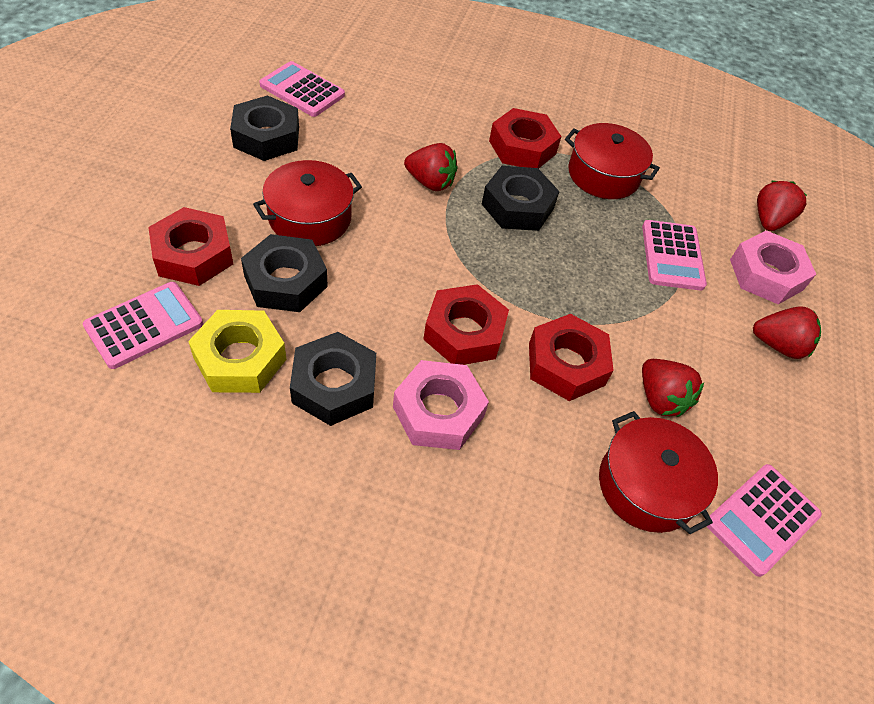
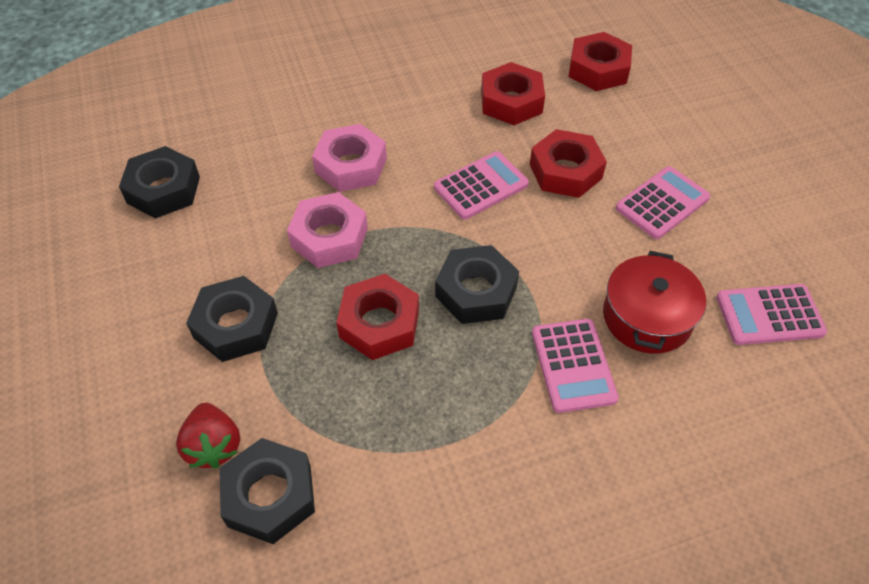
red pot: [253,160,362,246] [565,123,660,199] [599,411,718,534] = 3 -> [603,251,706,354] = 1
red strawberry: [404,143,457,191] [642,359,704,417] [753,306,821,359] [757,181,807,231] = 4 -> [176,403,240,468] = 1
yellow nut: [188,310,287,393] = 1 -> none = 0

